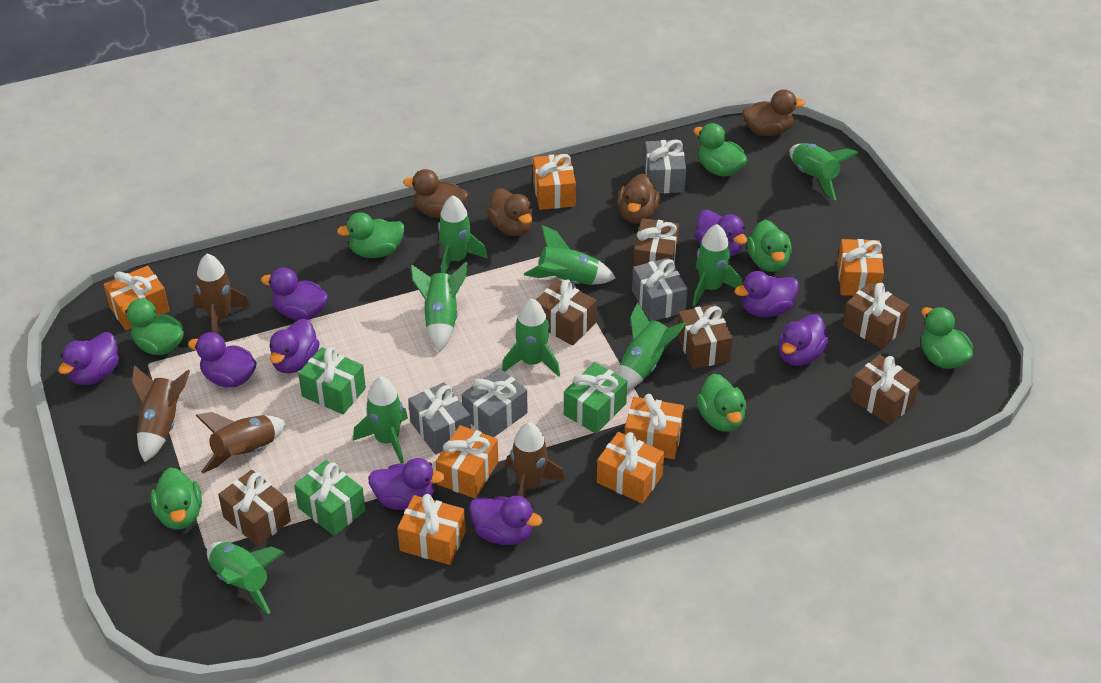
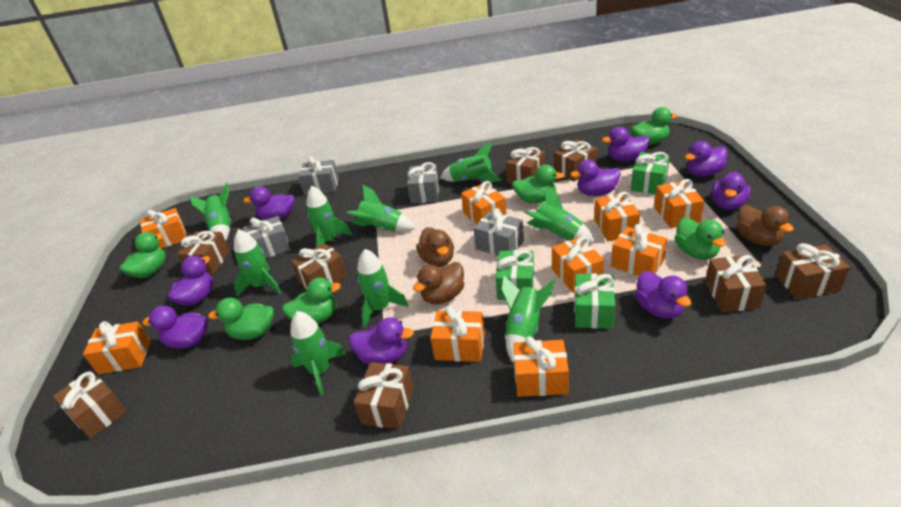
brown duck: [403,169,468,218] [487,188,533,236] [617,174,660,223] [742,89,805,136] = 4 -> [413,262,464,304] [416,227,454,267] [737,205,794,246] = 3
brown gift: [218,470,291,546] [536,280,597,346] [633,218,679,267] [677,304,733,369] [843,282,910,349] [850,354,920,425] = 6 -> [53,371,127,439] [177,231,230,275] [291,243,347,289] [354,362,414,429] [506,147,545,184] [554,140,597,181] [705,255,767,312] [776,243,850,299] = 8
brown rocket: [132,365,190,462] [193,254,250,333] [196,412,287,473] [506,422,565,497] = 4 -> none = 0
green duck: [121,299,184,355] [151,468,202,530] [337,212,405,258] [693,123,747,177] [697,374,746,432] [747,220,792,272] [921,307,973,369] = 7 -> [119,232,166,278] [208,298,274,340] [282,278,342,324] [512,164,564,203] [631,107,677,145] [674,218,726,260] = 6
orange gift: [104,266,170,330] [397,494,466,565] [436,425,498,498] [533,154,576,210] [597,432,664,504] [625,394,684,459] [837,239,884,296] = 7 -> [83,321,151,374] [141,208,186,249] [430,306,485,362] [461,181,507,224] [513,336,569,397] [552,236,604,293] [594,192,640,241] [611,224,667,276] [654,179,704,228] = 9

